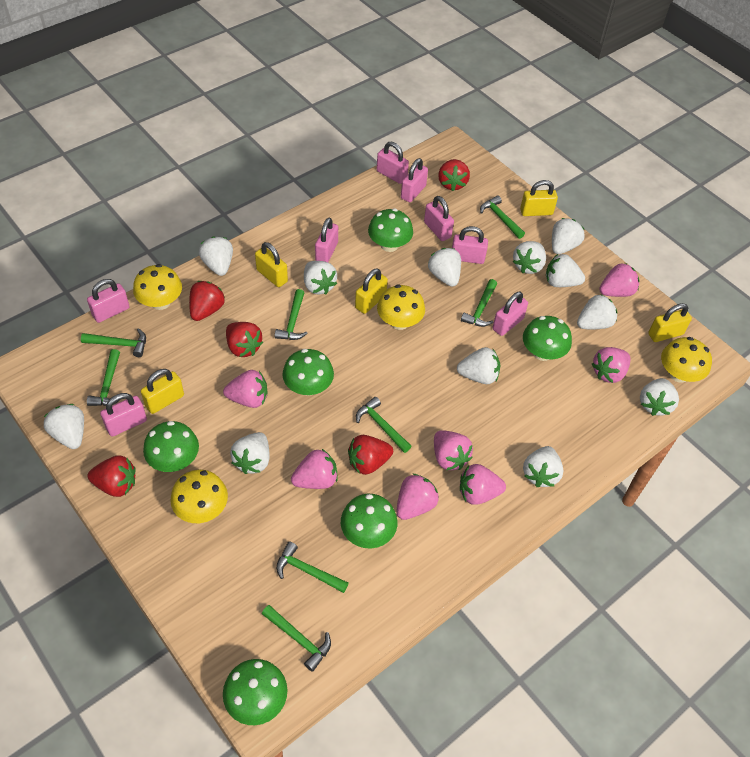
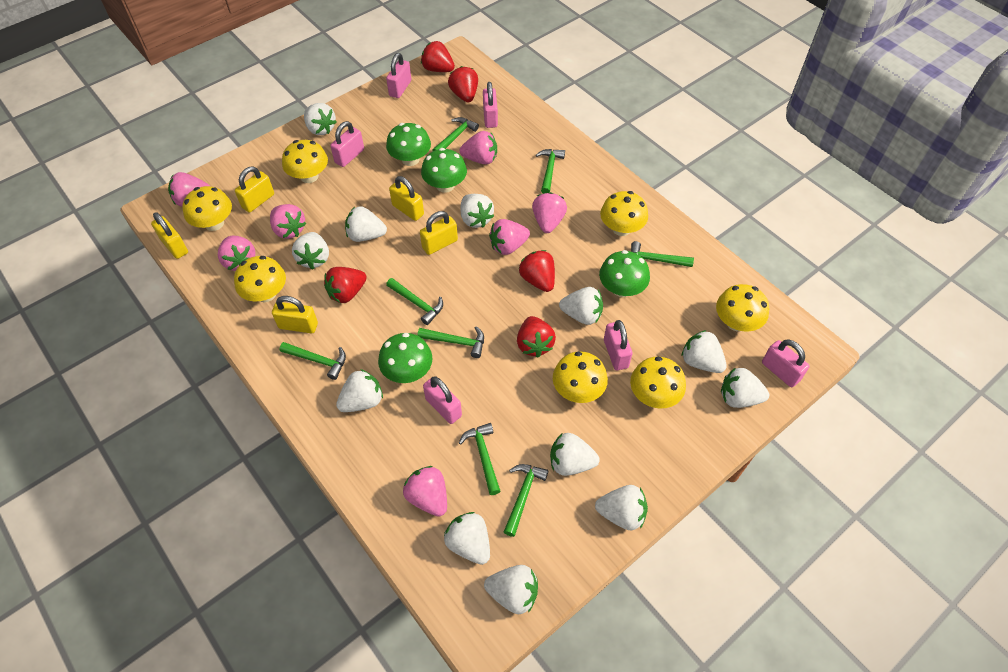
green mushroom: [143,421,199,472] [223,659,287,725] [282,349,334,396] [341,494,398,548] [368,208,413,252] [523,316,572,361] = 6 -> [378,333,433,383] [386,123,431,166] [421,148,467,193] [599,250,650,297] = 4
pink padlock: [87,279,130,323] [100,393,147,437] [315,218,338,262] [377,142,409,184] [401,158,428,202] [424,196,454,241] [452,226,488,264] [492,292,528,336] = 8 -> [330,121,364,167] [386,53,411,98] [423,376,462,424] [483,82,498,128] [604,320,633,370] [762,339,810,387] = 6
yellow mushroom: [133,264,182,310] [170,470,228,523] [377,285,425,330] [661,337,712,383] = 4 -> [182,186,232,231] [234,256,286,302] [282,140,328,183] [553,351,608,403] [600,191,648,236] [630,356,686,408] [716,284,769,332] = 7

